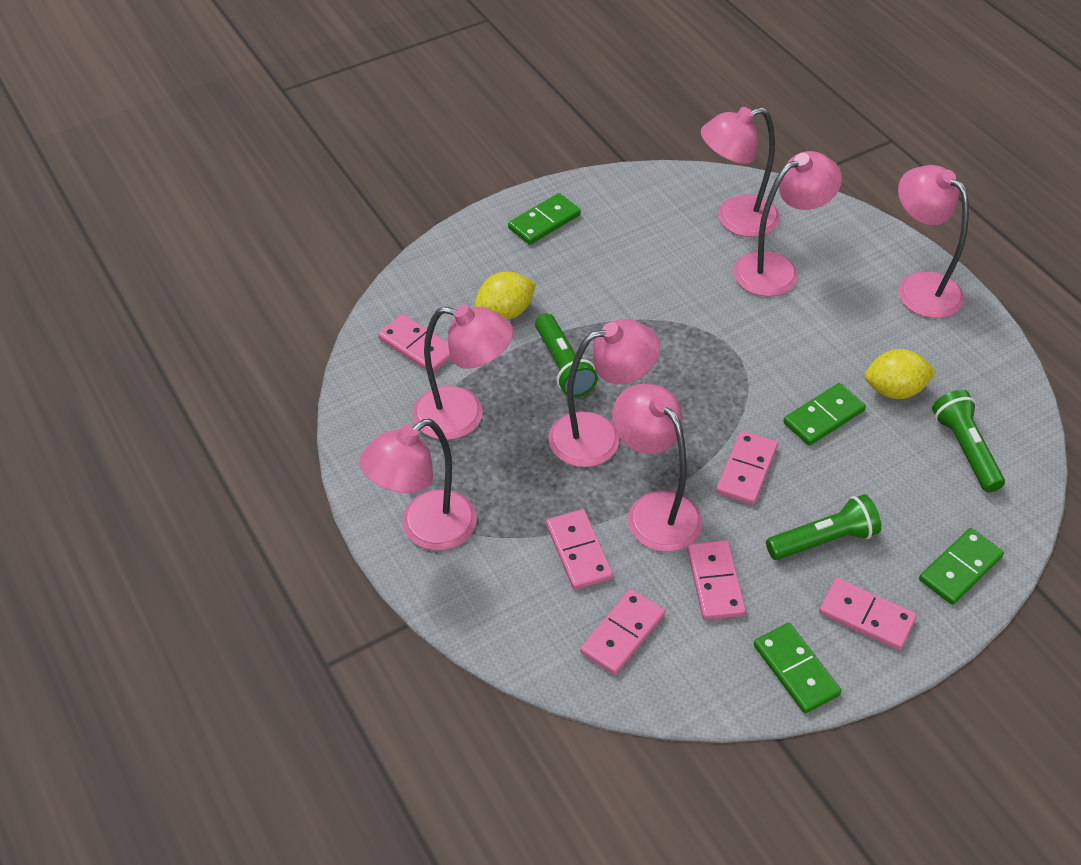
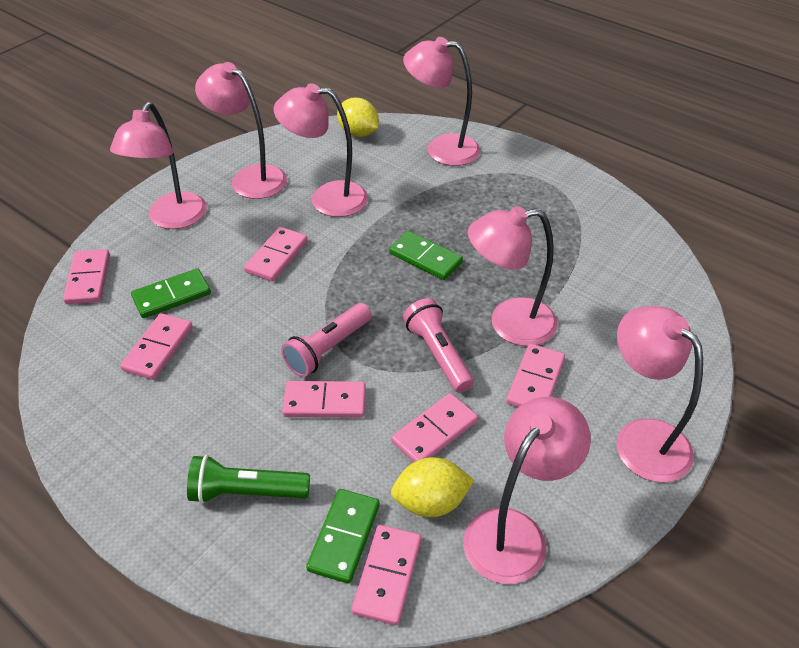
green domino: [508,193,581,245] [754,623,841,714] [783,383,866,446] [919,528,1004,605] = 4 -> [131,268,211,318] [306,489,380,584] [389,231,463,280] = 3
green flashlight: [535,313,598,397] [766,494,881,560] [932,390,1005,492] = 3 -> [187,455,310,504] = 1
pink domino: [378,314,451,372] [546,509,613,590] [580,589,665,675] [687,540,746,620] [716,431,778,505] [819,578,916,650] = 6 -> [63,249,110,304] [120,313,193,380] [244,227,308,282] [282,381,366,418] [351,525,421,625] [391,393,478,463] [506,344,565,407] = 7
pink flashlight: none = 0 -> [281,303,372,377] [403,298,474,393] = 2

